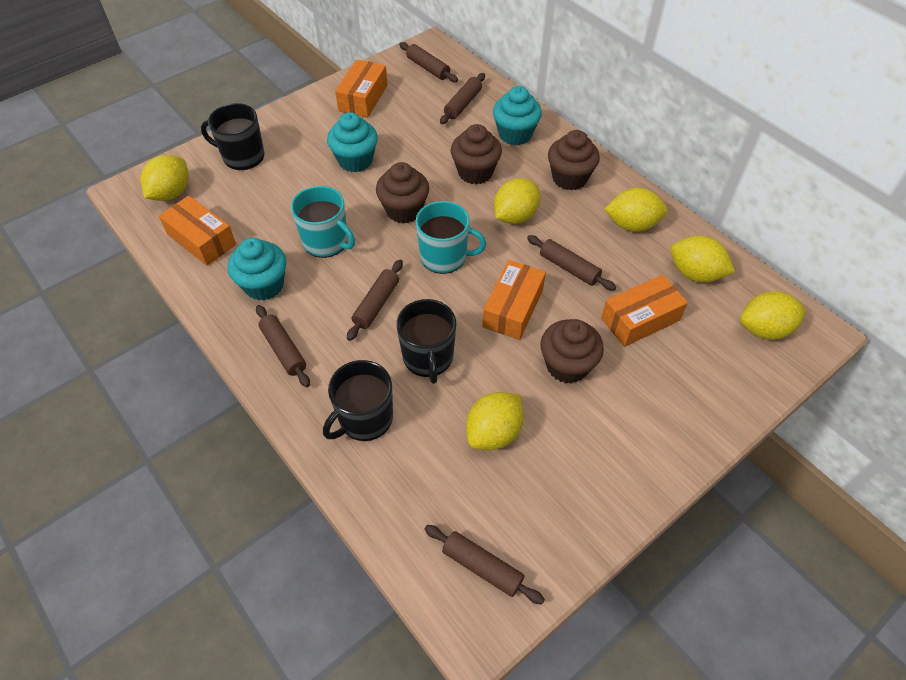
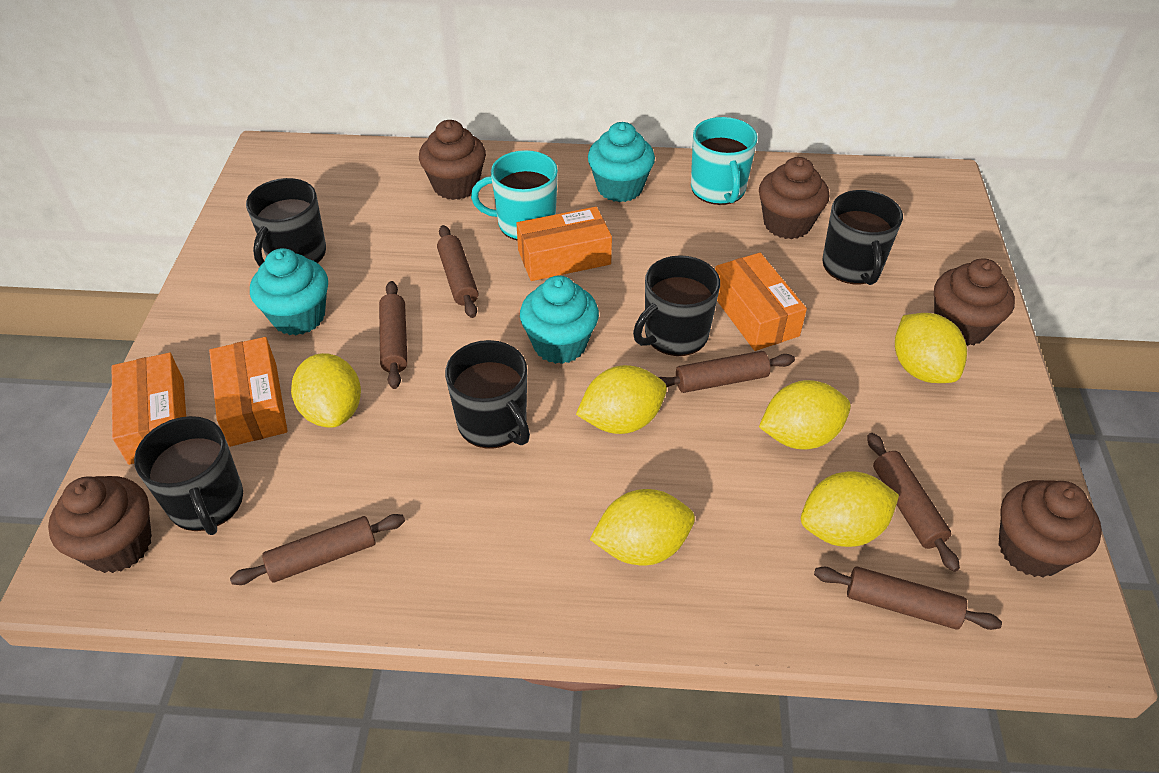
black mug: [201,103,264,170] [323,360,393,441] [396,299,456,384] = 3 -> [134,416,243,535] [246,178,326,267] [445,340,530,448] [633,255,720,356] [822,190,903,285] = 5
brown cupcake: [376,162,429,223] [451,124,502,184] [540,319,604,383] [548,130,600,190] = 4 -> [48,476,152,573] [419,120,486,200] [759,157,829,239] [934,258,1015,346] [999,480,1102,577] = 5

